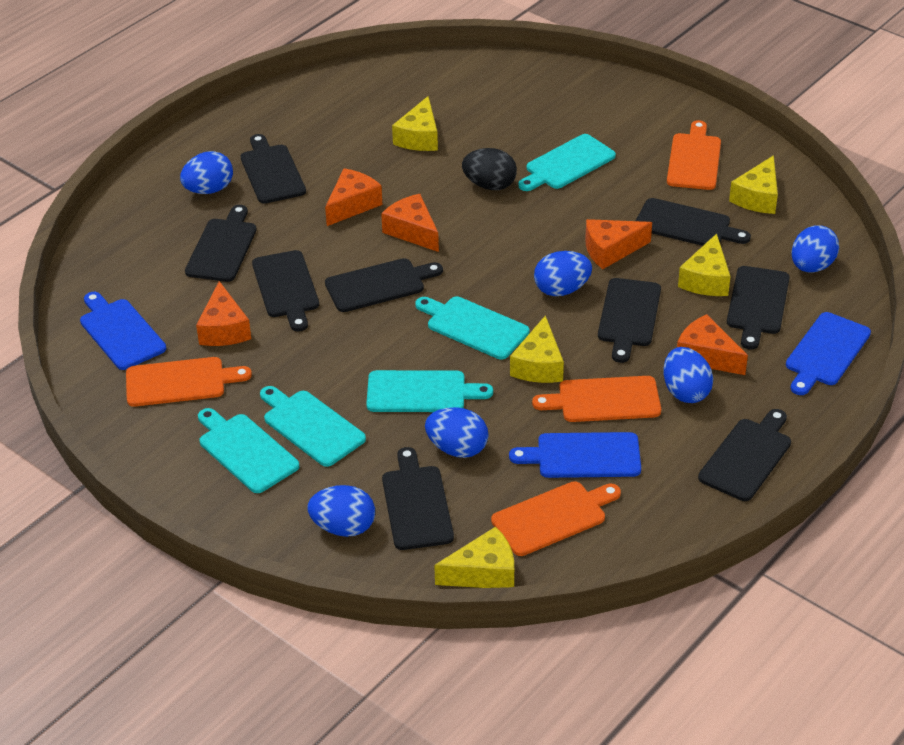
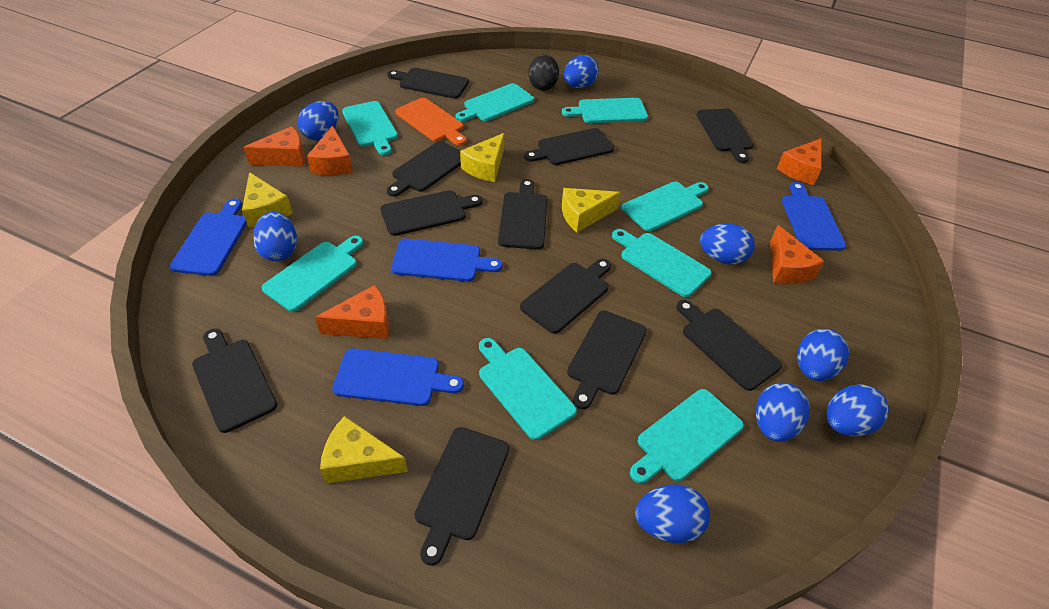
black cutting board: [185,205,257,282] [241,134,306,204] [252,250,319,331] [325,258,443,312] [382,447,454,550] [598,278,661,363] [636,198,751,246] [698,409,791,501] [727,266,790,350] = 9 -> [192,329,277,433] [380,190,483,236] [387,68,469,99] [387,141,461,197] [415,427,509,566] [498,179,547,249] [520,259,611,334] [524,128,614,165] [567,310,647,409] [676,300,782,391] [697,108,754,163] = 11
blue cutting board: [80,292,166,370] [509,432,641,478] [786,312,871,395] = 3 -> [170,199,247,276] [332,348,464,406] [391,238,503,282] [782,182,846,251] = 4
blue egg: [180,151,233,194] [307,485,375,537] [425,407,489,458] [534,251,592,296] [663,347,713,403] [791,225,839,272] = 6 -> [253,212,297,261] [298,101,339,140] [564,55,599,88] [635,484,710,543] [700,224,755,264] [756,383,810,442] [797,329,849,381] [826,384,889,436] = 8
orange cutting board: [126,357,252,407] [491,481,621,556] [532,376,661,422] [667,120,721,190] = 4 -> [395,98,467,146] = 1
turquoise cutting board: [198,408,299,493] [260,386,366,467] [366,370,493,412] [415,296,529,359] [518,134,616,191] = 5 -> [262,236,363,312] [342,101,398,155] [456,83,534,122] [479,338,577,440] [562,98,648,123] [612,229,712,297] [622,182,709,231] [630,389,744,484] = 8
yellow cheese: [392,96,438,151] [434,527,514,588] [510,315,564,383] [678,233,731,296] [729,155,778,214] = 5 -> [242,172,293,228] [320,416,408,484] [460,133,504,182] [562,188,621,233] = 4

